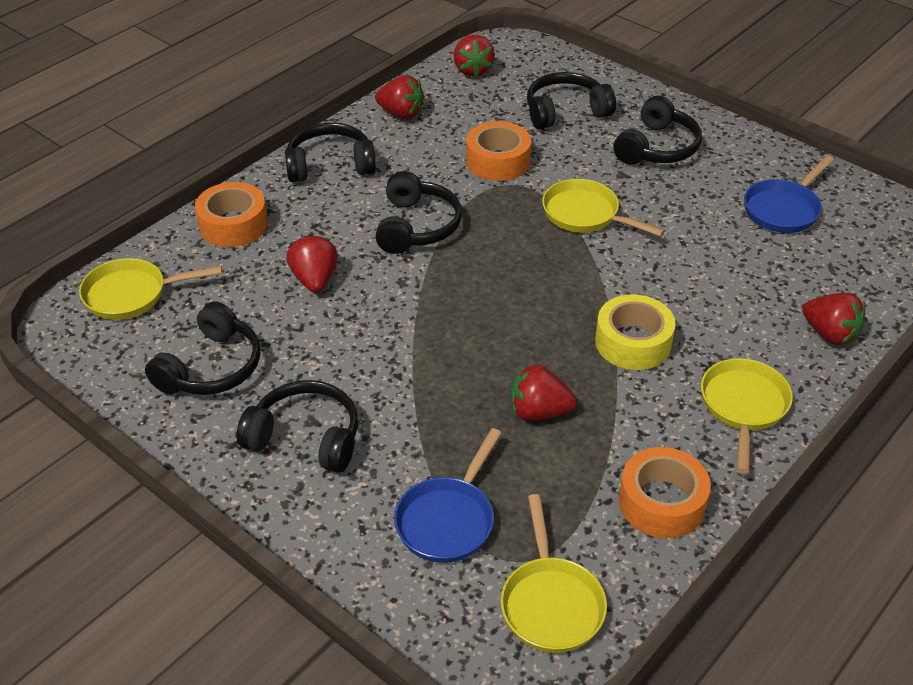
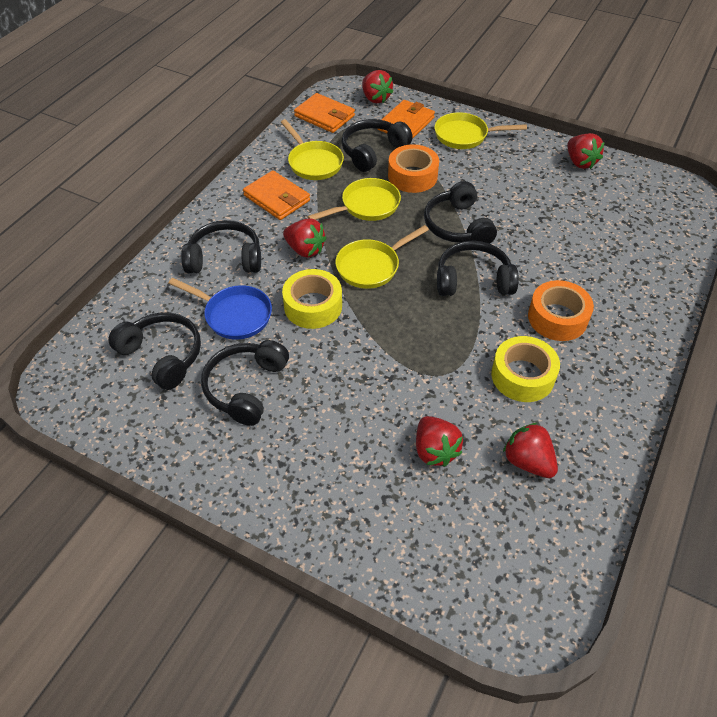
blue pan: [394,428,501,563] [744,155,834,233] = 2 -> [168,278,272,340] = 1
orange tape: [195,182,268,247] [466,121,531,181] [619,447,711,538] = 3 -> [388,144,439,193] [528,280,594,341] = 2
orange wallet: none = 0 -> [243,170,310,220] [294,93,355,133] [378,100,435,139] = 3
yellow tape: [595,294,676,370] = 1 -> [282,269,342,329] [491,336,560,402] = 2

